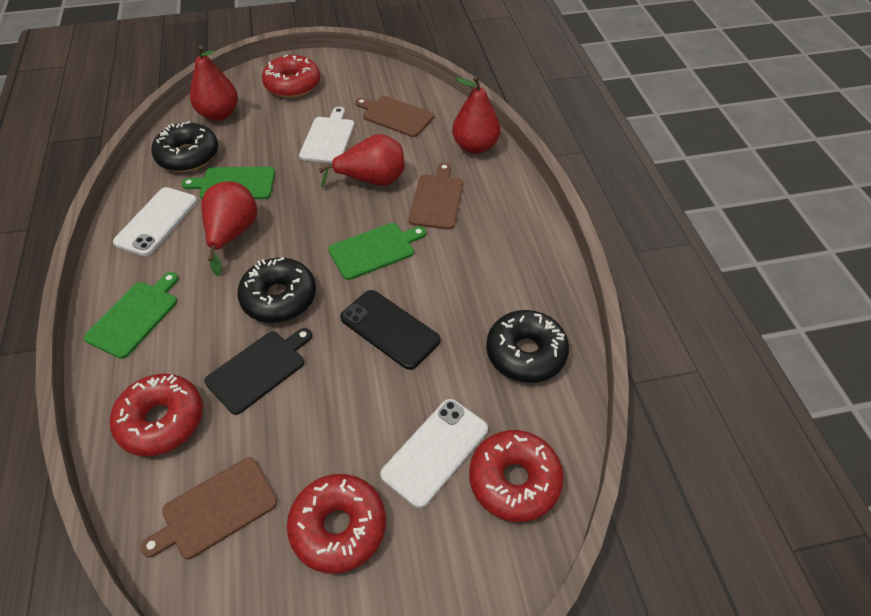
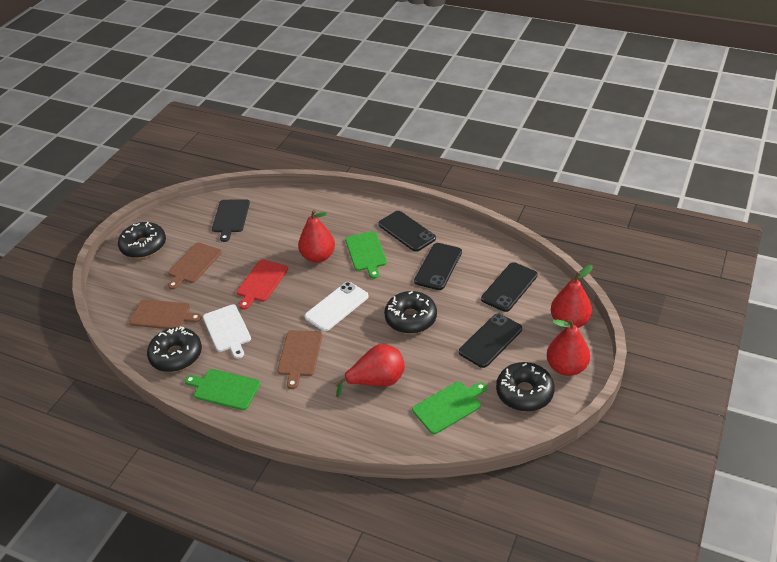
black donut: [152,121,218,172] [237,257,316,323] [486,310,569,383] = 3 -> [118,222,166,258] [147,326,202,372] [384,291,437,334] [496,362,555,412] = 4
black phone: [340,290,440,370] = 1 -> [378,211,436,252] [414,243,462,290] [459,313,522,368] [481,262,538,312] = 4
red cutting board: none = 0 -> [237,260,288,310] = 1
red donut: [110,374,203,456] [262,54,320,98] [287,474,386,574] [469,430,564,522] = 4 -> none = 0
white phone: [113,187,197,256] [380,399,488,508] = 2 -> [305,282,369,331] = 1

